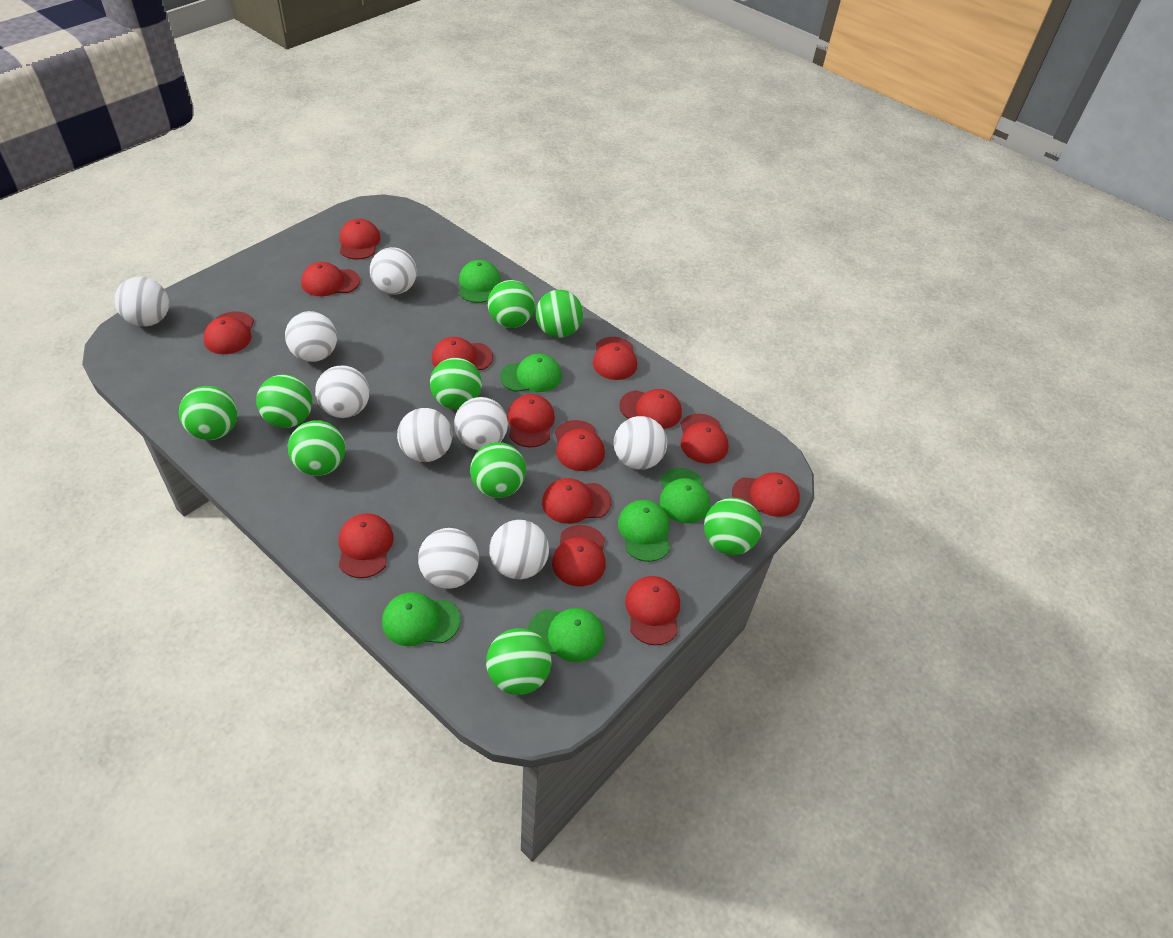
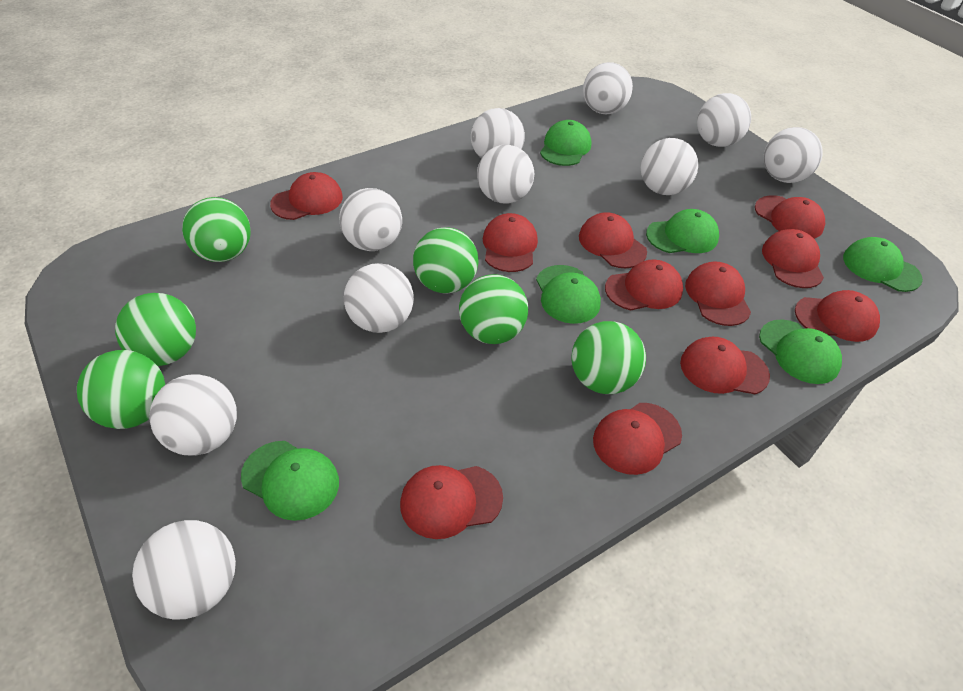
green ball: [179,386,237,440] [256,374,312,428] [288,420,346,476] [430,358,482,409] [470,442,526,498] [486,628,551,695] [488,280,535,328] [536,290,583,338] [704,498,762,555] = 9 -> [77,350,165,429] [115,293,196,366] [182,197,251,262] [413,227,479,293] [459,274,528,344] [571,321,646,394] = 6
red cap: [203,312,254,354] [301,262,360,296] [339,513,394,578] [340,219,381,260] [432,337,493,370] [507,394,555,447] [542,478,611,524] [552,525,606,586] [555,420,605,471] [593,337,637,380] [619,389,682,429] [625,576,680,645] [680,414,728,464] [732,472,800,517] = 14 -> [270,172,343,220] [400,465,503,539] [483,213,538,272] [579,212,647,268] [593,403,682,475] [605,260,683,310] [680,337,770,394] [685,261,751,326] [755,195,825,239] [762,229,824,288] [795,290,880,342] = 11
white ball: [114,277,169,326] [285,311,337,362] [315,365,369,418] [370,247,417,295] [397,408,452,462] [418,528,479,589] [454,397,508,450] [489,520,549,579] [614,416,667,470] = 9 -> [132,520,236,620] [149,374,237,456] [339,188,402,251] [344,263,414,333] [471,108,525,158] [477,145,534,203] [583,62,633,114] [641,138,698,195] [697,93,751,147] [764,127,823,183] = 10

